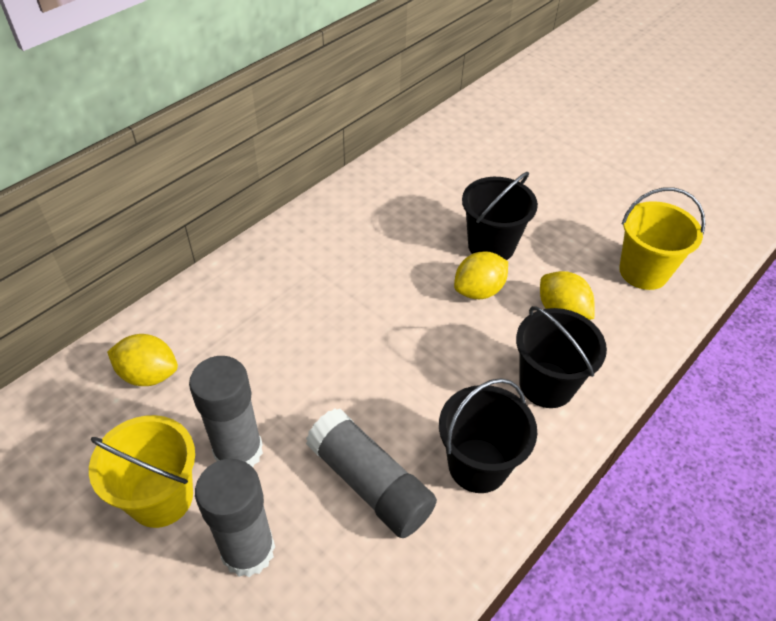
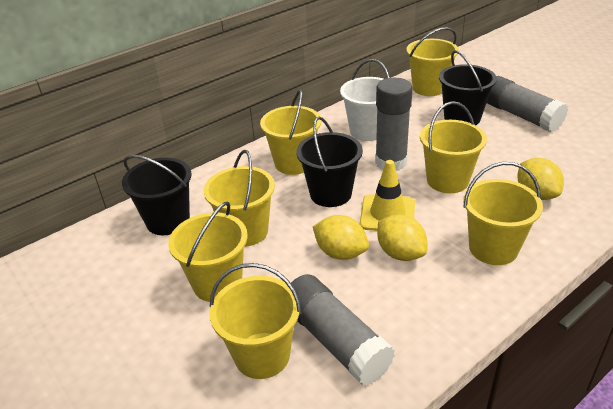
white bucket: none = 0 -> [340,59,390,141] = 1
yellow bucket: [89,415,195,528] [619,187,705,290] = 2 -> [168,202,248,302] [204,150,275,247] [210,263,301,379] [260,90,321,175] [406,27,459,96] [420,101,487,193] [463,162,543,265] = 7
yellow traffic cone: none = 0 -> [360,160,415,231] = 1

